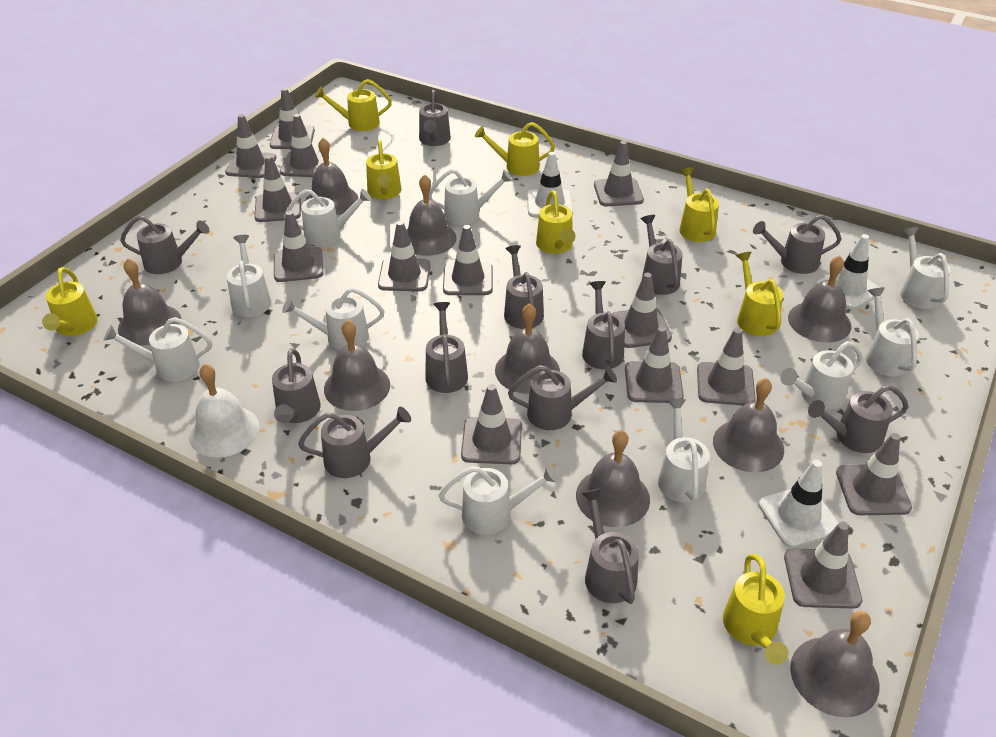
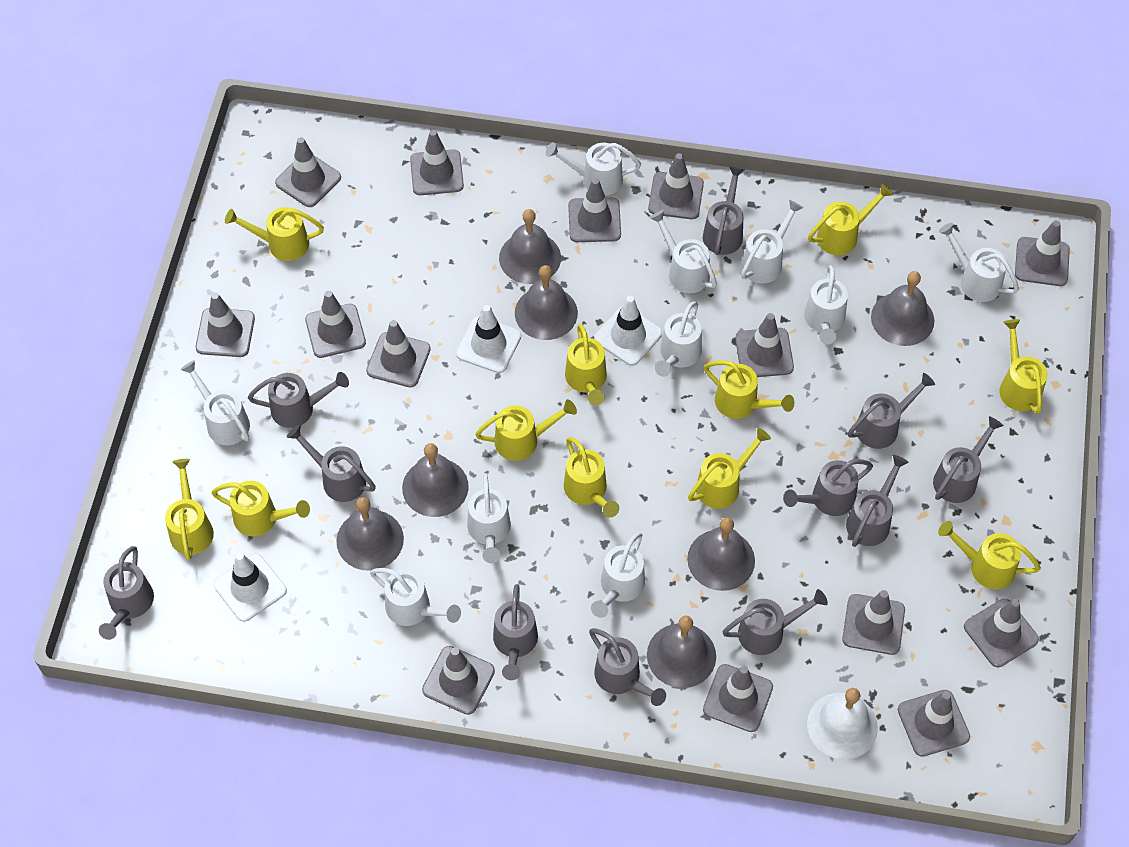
grey bell: [118,258,182,345] [305,138,358,215] [324,320,390,411] [406,174,456,256] [495,303,560,394] [576,430,650,527] [713,378,784,472] [788,255,851,343] [790,611,880,717] = 9 -> [336,497,404,571] [402,443,469,517] [499,209,561,284] [515,265,578,340] [647,616,716,688] [687,517,755,591] [871,271,934,346] = 7
grey watering can: [120,215,209,274] [272,348,321,423] [298,407,411,478] [419,90,451,146] [425,302,468,393] [504,245,544,329] [508,365,617,430] [582,281,625,369] [582,489,639,604] [640,215,682,295] [753,215,842,274] [808,385,909,453] = 12 -> [99,546,154,640] [248,372,349,428] [287,425,376,502] [493,584,538,680] [589,628,666,706] [703,167,744,255] [722,589,828,655] [783,459,873,516] [846,455,909,547] [848,373,935,449] [933,416,1004,503] = 11
yellow watering can: [42,267,98,336] [315,79,392,131] [366,140,401,199] [475,122,555,176] [536,190,576,254] [679,167,719,242] [723,554,789,665] [736,252,783,336] = 8 -> [165,459,214,560] [211,481,310,536] [225,207,324,261] [475,399,577,461] [563,437,619,518] [565,324,607,406] [688,428,771,509] [704,360,794,419] [808,183,893,255] [938,521,1041,589] [999,319,1048,414] = 11

